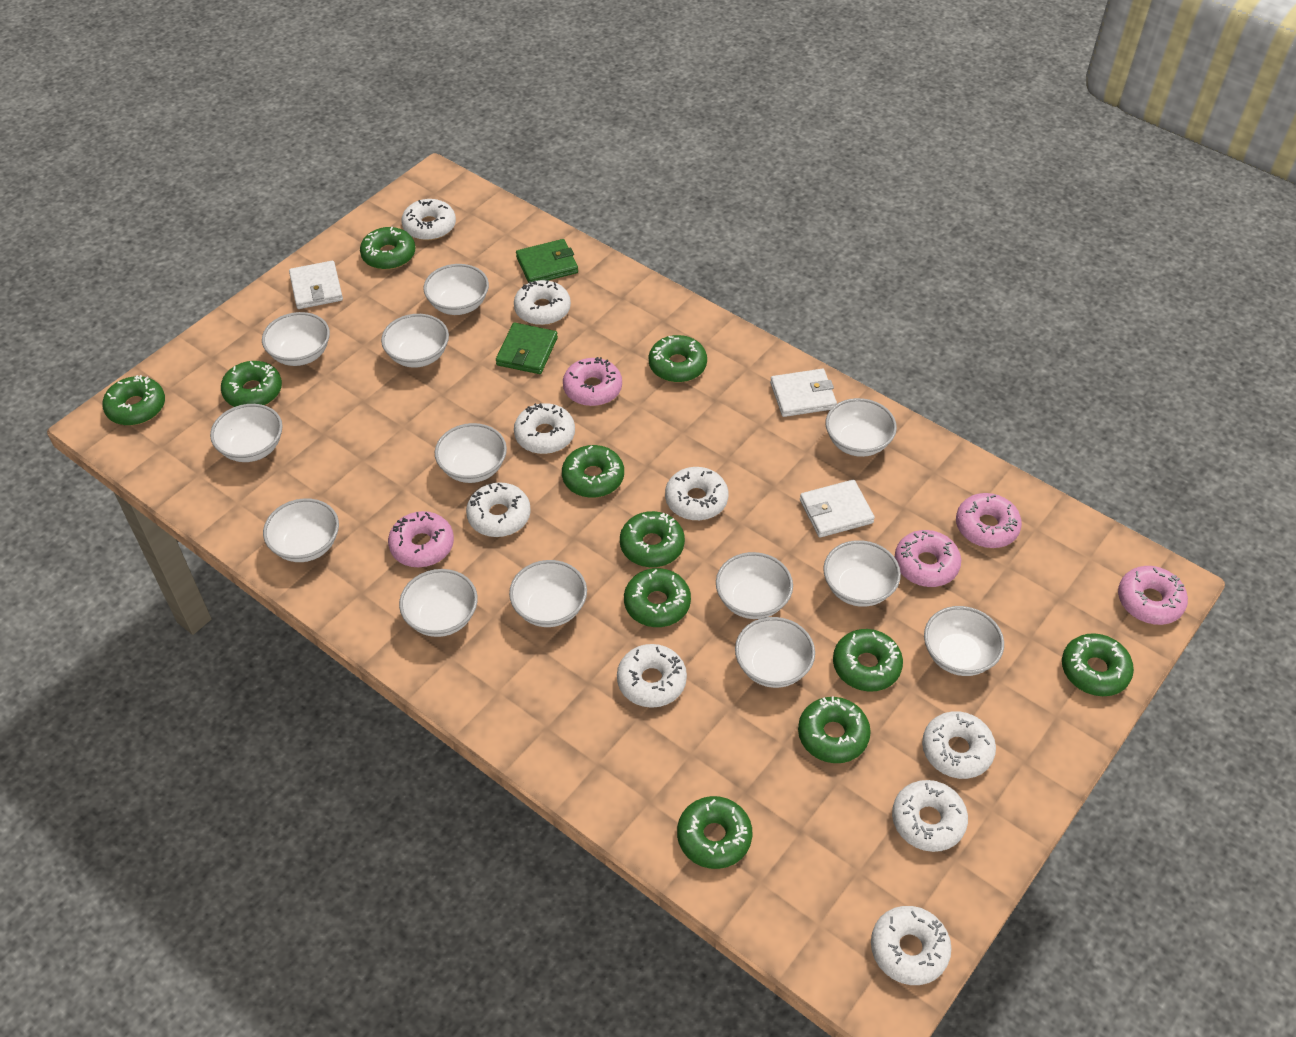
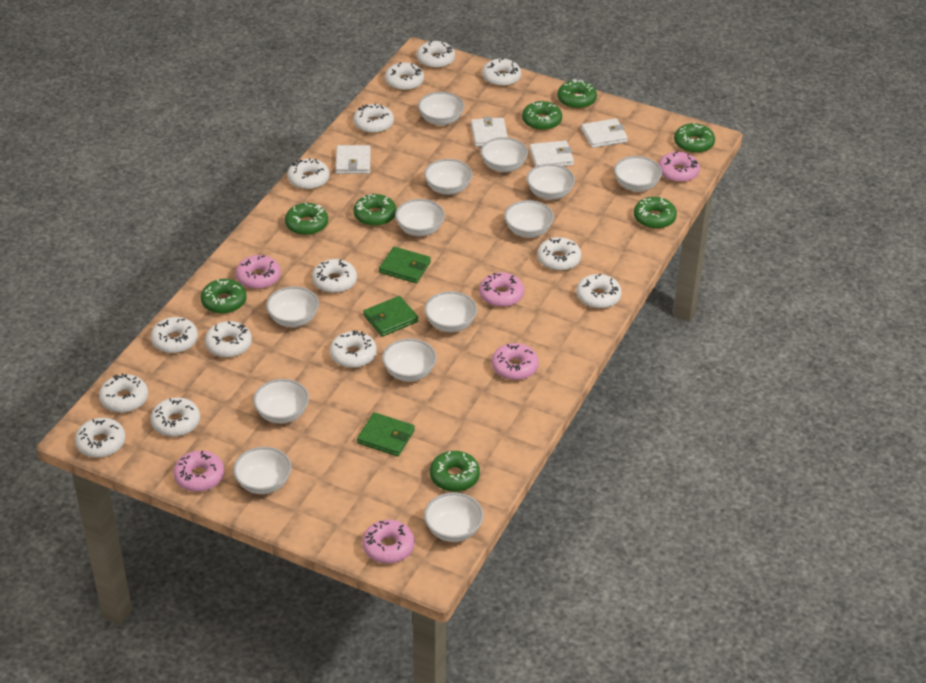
green donut: [102,375,165,425] [221,361,282,407] [360,227,415,270] [562,445,624,498] [620,511,685,567] [624,568,691,627] [649,335,707,382] [677,796,752,869] [798,696,871,763] [833,629,903,692] [1062,633,1134,696] = 11 -> [201,279,247,314] [285,203,328,235] [354,194,396,226] [430,451,480,492] [522,101,562,130] [557,79,597,109] [634,197,677,229] [674,123,715,153] = 8
green wallet: [496,323,558,374] [516,239,578,283] = 2 -> [357,412,415,456] [363,296,419,337] [379,247,431,283] = 3
pink donut: [388,511,454,567] [563,357,622,406] [895,530,961,587] [956,493,1022,548] [1118,566,1188,625] = 5 -> [173,450,224,492] [236,255,281,289] [362,520,415,564] [479,272,524,307] [492,343,539,380] [658,151,700,183] = 6
white donut: [401,199,456,241] [466,482,531,537] [514,280,571,325] [514,403,575,454] [617,644,687,708] [665,467,728,521] [871,906,952,985] [892,780,968,852] [922,711,996,779] = 9 -> [75,418,125,458] [99,373,148,413] [151,317,198,353] [151,397,200,437] [205,321,252,358] [287,158,330,190] [312,259,357,293] [330,330,377,368] [353,103,394,134] [385,62,424,91] [417,41,455,69] [482,58,521,87] [537,237,581,271] [576,274,622,309] = 14
white wallet: [289,261,343,309] [770,369,837,417] [800,480,875,538] = 3 -> [336,145,371,174] [471,116,508,147] [529,140,574,167] [581,118,628,148] = 4

